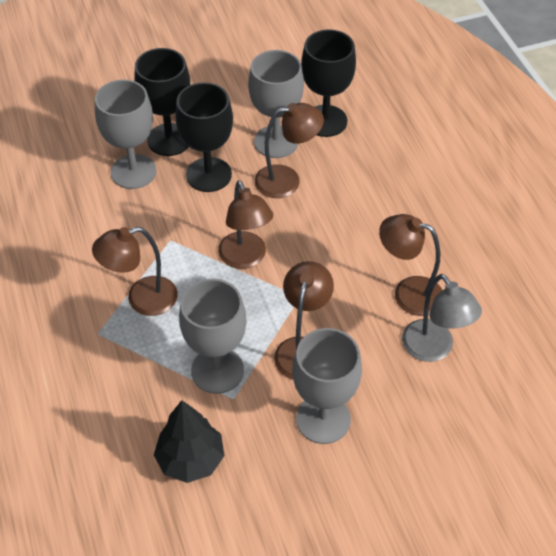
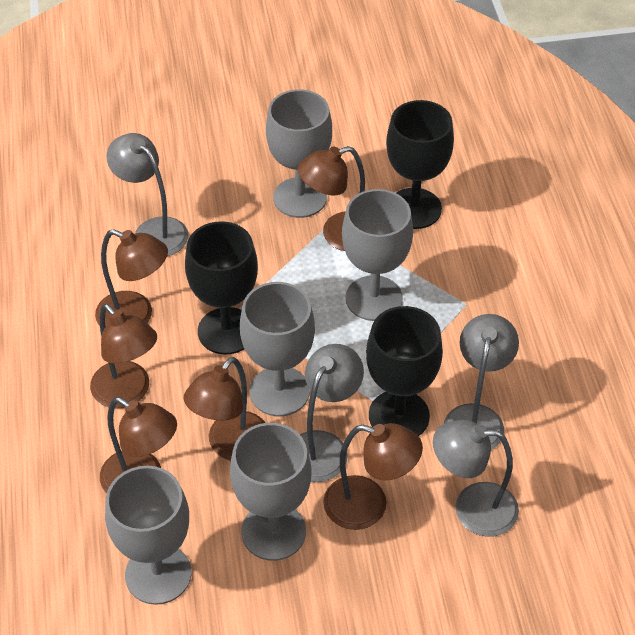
black tree: [154,400,224,483] = 1 -> none = 0
brown lamp: [92,227,178,316] [218,180,273,269] [255,103,324,198] [274,261,334,379] [379,214,442,316] = 5 -> [90,304,157,409] [95,229,168,327] [100,397,177,493] [184,357,265,461] [298,146,365,251] [323,423,423,530] = 6
grey goblet: [95,79,157,189] [179,279,247,394] [248,50,304,158] [292,328,362,444] = 4 -> [105,466,192,605] [230,423,312,561] [240,282,315,417] [266,89,332,218] [342,189,413,321] = 5
grey lamp: [402,274,482,362] = 1 -> [106,133,189,256] [300,344,364,482] [433,420,519,537] [444,314,519,450] = 4

